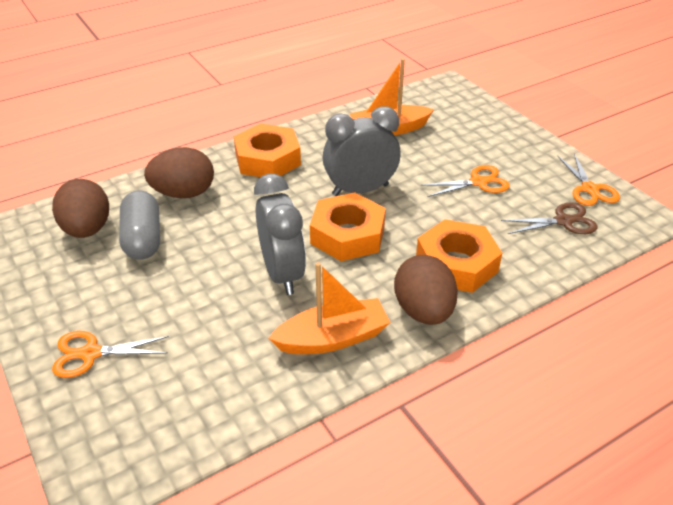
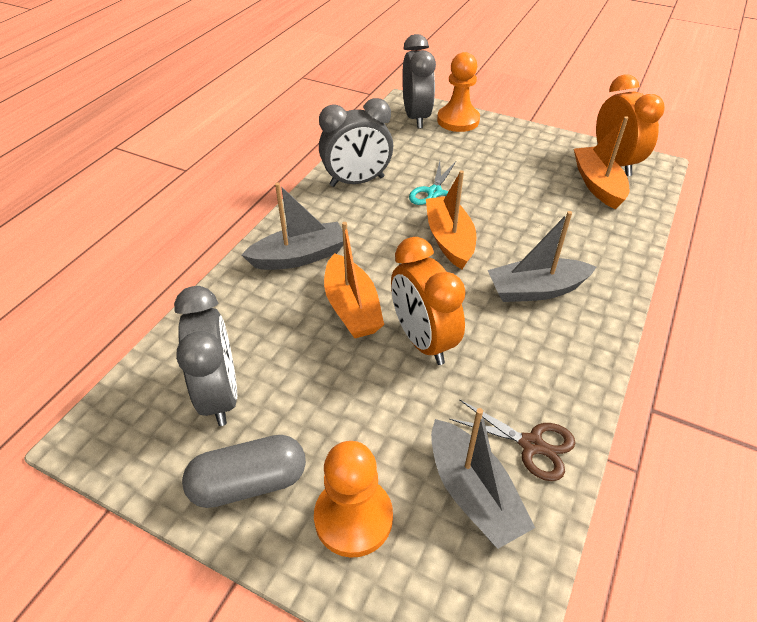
brown egg: [52,179,109,238] [144,147,214,198] [394,255,458,325] = 3 -> none = 0
grey boat: none = 0 -> [242,183,343,270] [431,408,535,549] [488,211,596,302] = 3
grey clock: [254,174,306,295] [323,106,401,196] = 2 -> [174,286,237,426] [319,98,393,187] [402,34,436,129] = 3
orange boat: [269,262,390,354] [350,58,434,135] = 2 -> [324,222,384,338] [426,170,476,269] [574,116,629,209] = 3
orange clock: none = 0 -> [391,237,466,365] [596,75,664,176] = 2
orange nut: [234,124,301,177] [310,192,386,261] [416,219,502,293] = 3 -> none = 0
orange pawn: none = 0 -> [314,441,393,558] [437,52,480,132] = 2
orange scissors: [52,331,169,378] [421,165,510,197] [557,154,620,206] = 3 -> none = 0
turquoise scissors: none = 0 -> [409,161,456,205] = 1

